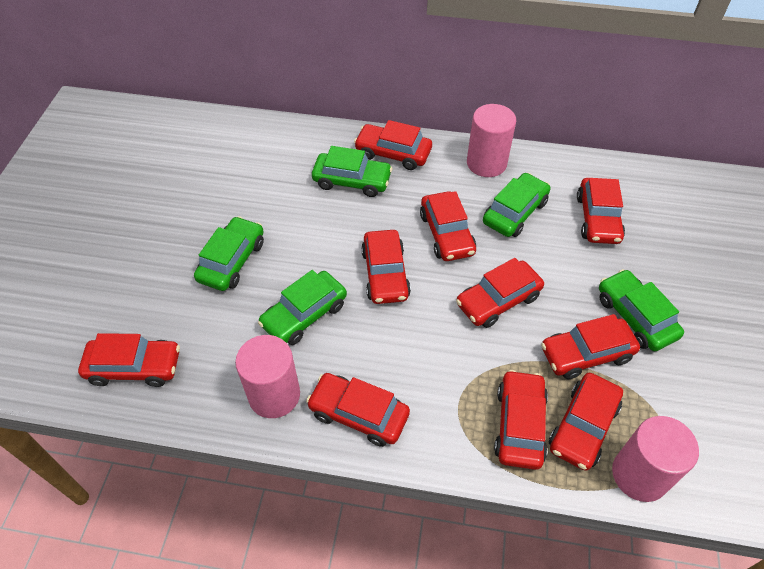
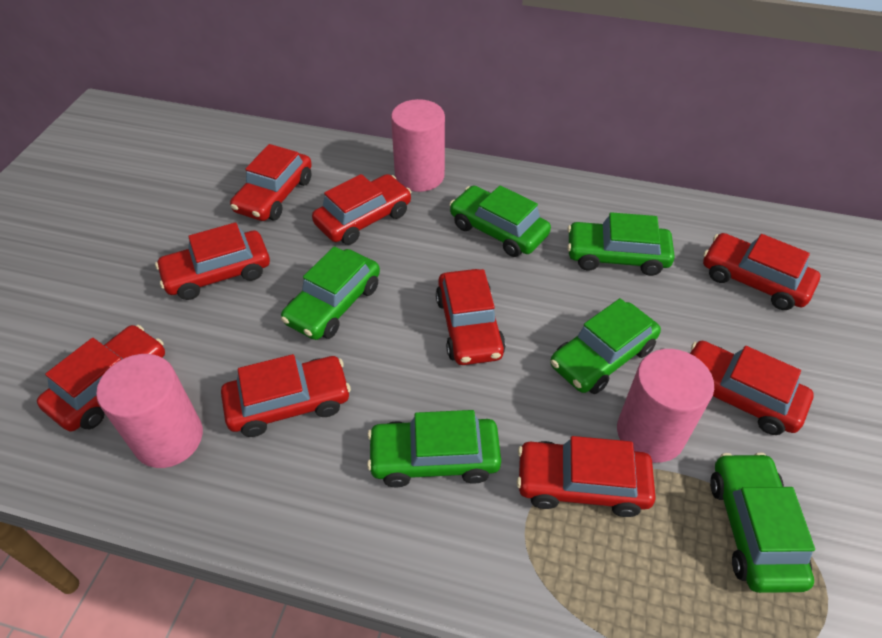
green car: [194,216,264,291] [258,270,347,345] [312,146,393,197] [483,173,550,237] [599,269,684,351] = 5 -> [281,246,380,340] [367,410,501,487] [450,185,551,257] [550,298,661,394] [567,212,675,276] [710,452,815,593] = 6
red car: [78,333,180,387] [306,373,410,447] [354,120,432,170] [361,230,411,304] [420,191,476,261] [456,258,544,328] [494,370,548,470] [541,314,640,379] [549,373,623,471] [577,178,625,244] = 10 -> [37,325,165,431] [155,222,270,300] [221,354,351,437] [230,144,312,221] [312,174,411,245] [436,269,506,365] [517,436,656,517] [690,341,814,435] [703,233,820,310] = 9

